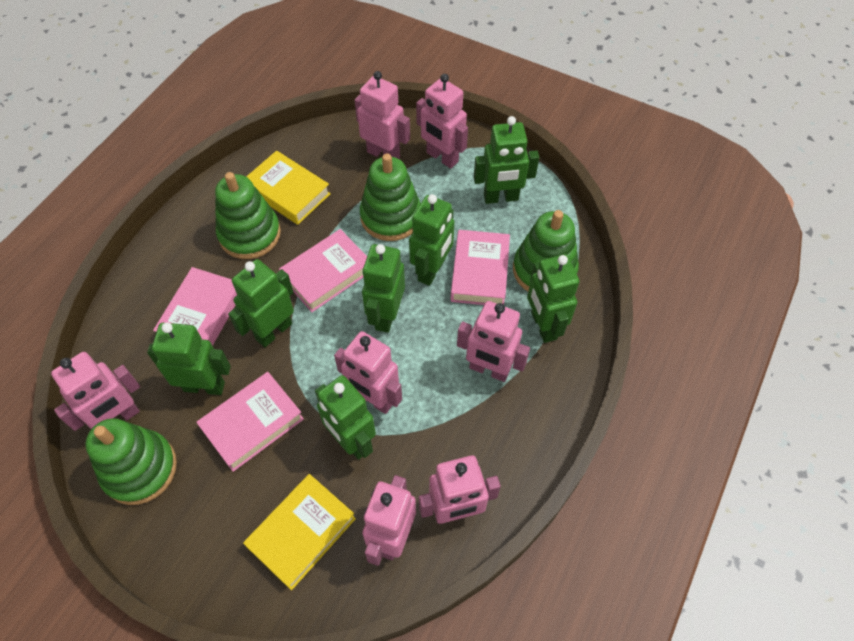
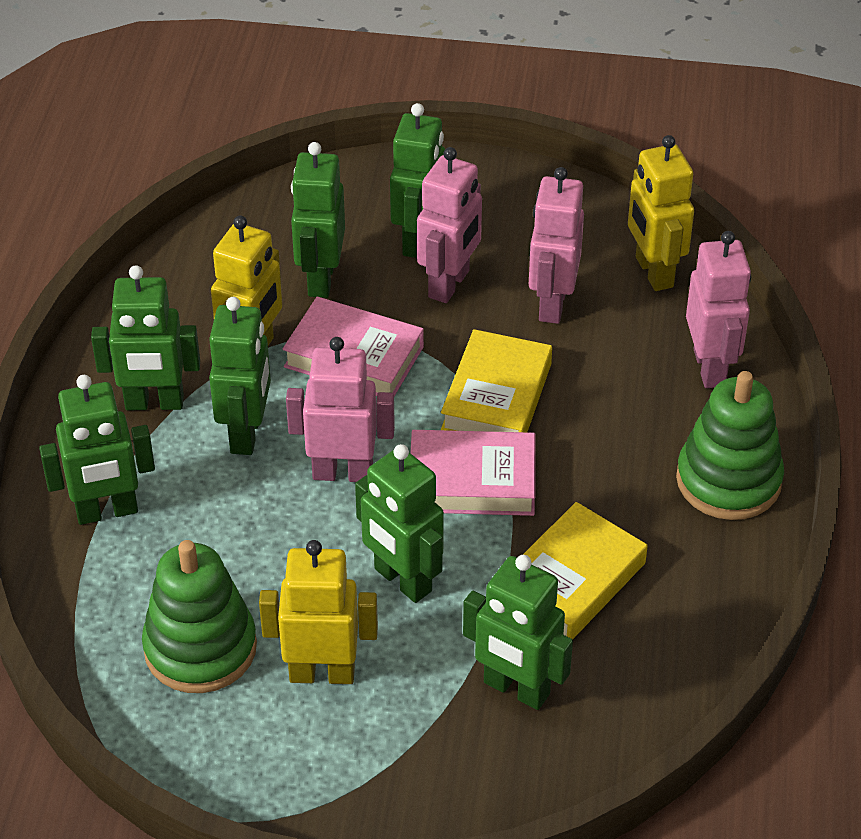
green stacking toy: [85,418,177,505] [215,172,281,259] [360,154,421,241] [513,210,579,291] = 4 -> [142,540,257,693] [676,371,784,520] = 2
pink book: [153,267,237,346] [196,372,304,472] [279,229,367,312] [451,230,510,305] = 4 -> [283,297,424,396] [411,430,536,516] = 2
pink robot: [51,352,140,431] [334,331,402,414] [355,71,410,159] [362,475,416,566] [416,74,468,169] [419,455,501,524] [457,301,530,382] = 7 -> [286,337,395,482] [417,147,482,303] [529,167,584,324] [686,231,751,388] = 4
yellow robot: none = 0 -> [211,216,282,345] [259,540,378,684] [628,135,694,291] = 3

